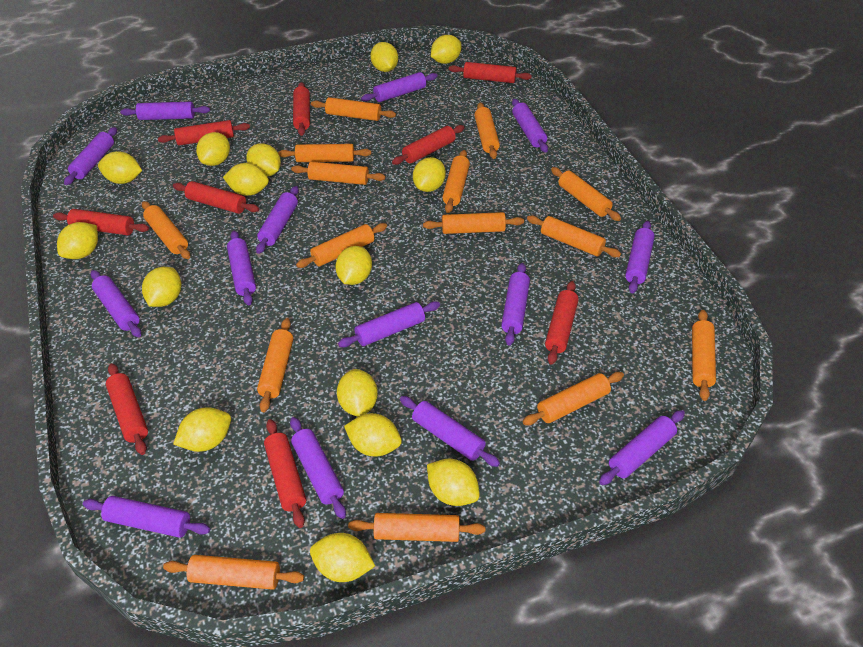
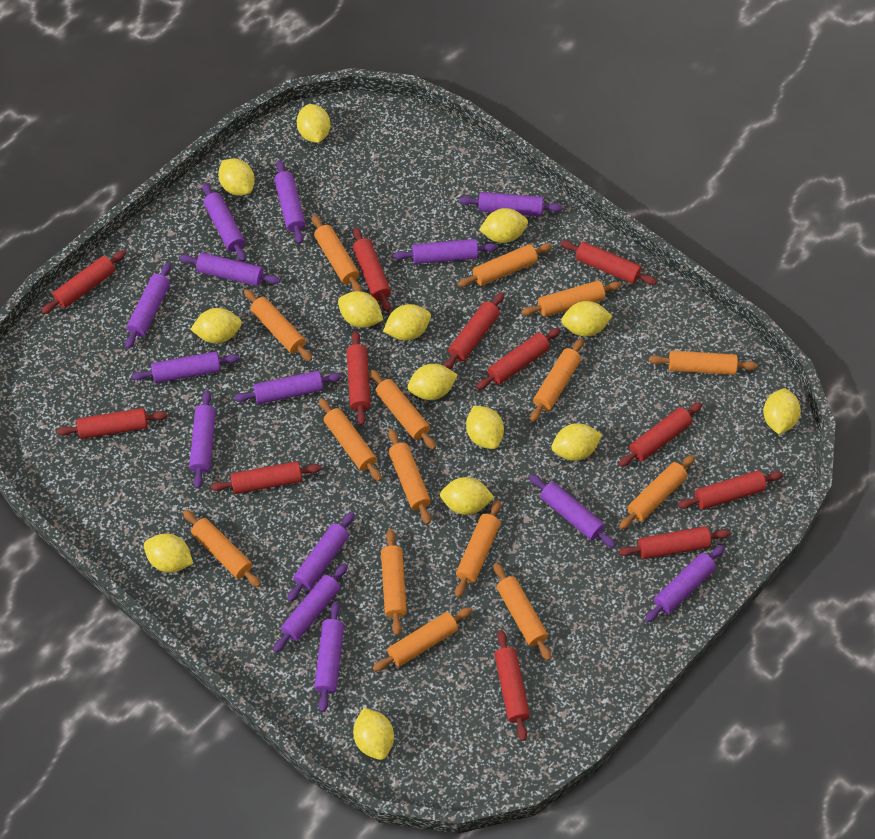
red rolling pin: [53,209,149,235] [106,363,148,455] [158,120,250,146] [173,181,259,214] [264,419,306,528] [293,82,310,136] [392,125,465,165] [449,62,532,83] [545,281,579,365] = 9 -> [41,250,126,314] [57,408,167,439] [211,461,321,494] [347,331,371,425] [352,227,391,312] [444,292,504,369] [476,328,561,390] [494,630,530,741] [560,240,657,285] [619,402,702,467] [619,526,730,559] [678,470,783,510] = 12
yellow lemon: [57,222,98,259] [98,151,142,184] [142,267,181,307] [173,407,231,452] [196,132,230,166] [223,163,269,196] [246,143,281,176] [310,533,375,582] [336,246,372,285] [337,369,378,417] [344,413,402,457] [370,42,398,72] [413,157,446,192] [427,459,480,506] [431,35,462,64] = 15 -> [144,534,193,573] [190,308,242,343] [218,158,255,196] [297,104,330,143] [338,291,383,328] [353,708,394,760] [383,304,431,340] [407,364,458,400] [440,477,494,515] [466,405,504,449] [479,208,528,243] [551,423,602,461] [561,301,613,336] [763,388,801,434] = 14

